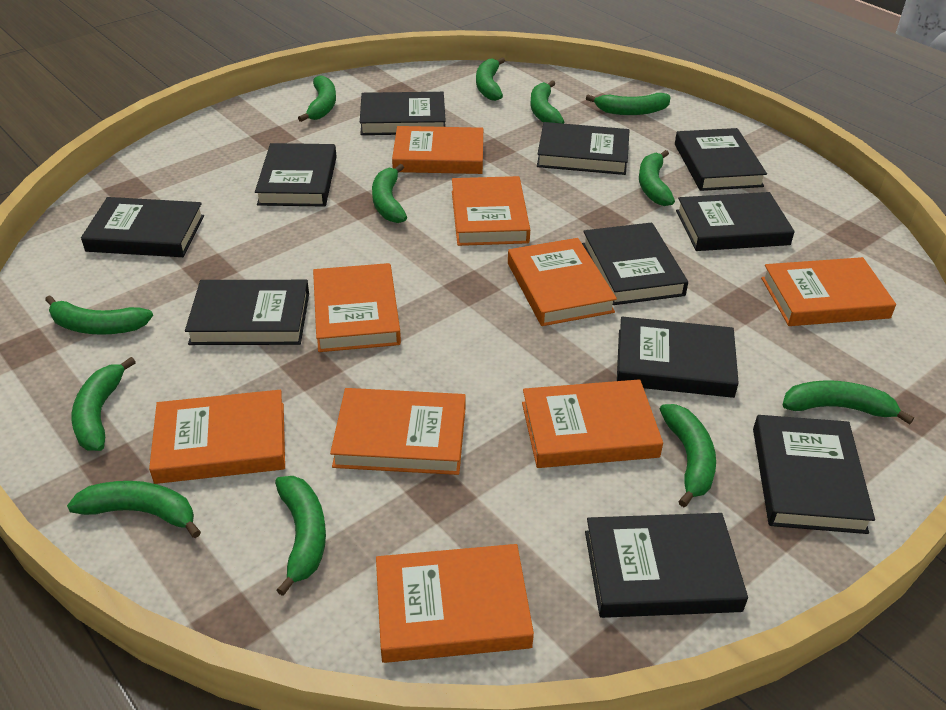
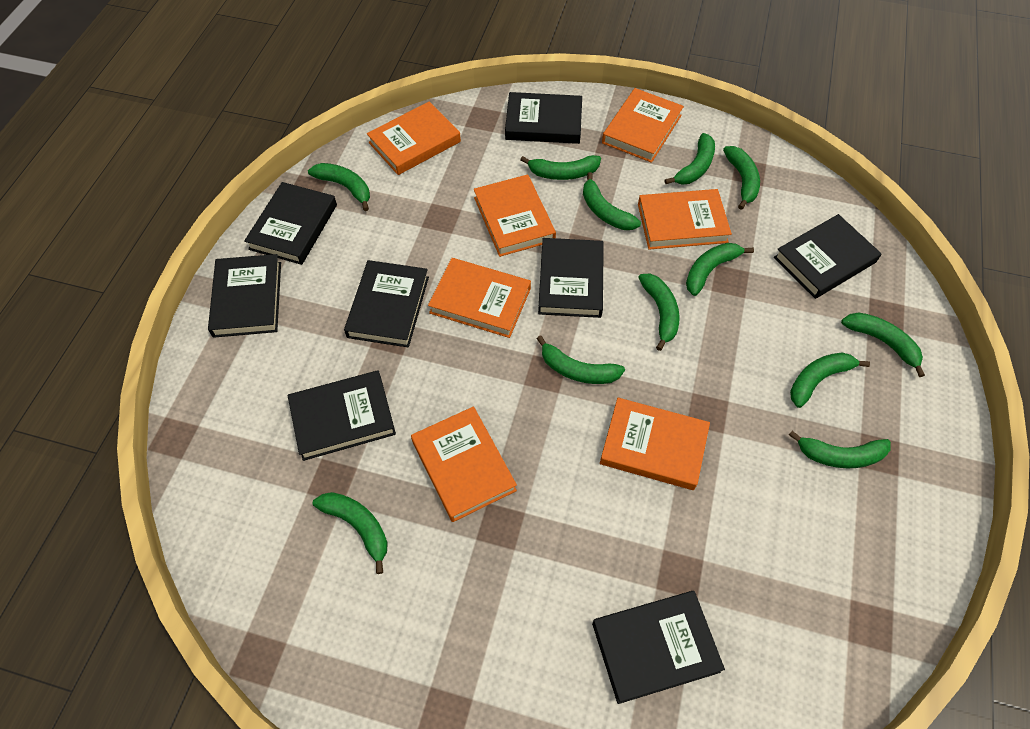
black book: [81,197,204,257] [185,280,309,345] [255,143,337,207] [360,92,446,135] [537,122,629,175] [582,222,688,305] [585,513,748,618] [617,317,739,398] [675,128,767,191] [676,192,795,251] [753,415,875,534] = 11 -> [208,254,281,338] [244,182,337,265] [288,370,396,461] [344,260,429,347] [505,92,582,144] [538,238,604,318] [592,591,725,704] [774,214,882,299] = 8
orange book: [149,390,285,484] [313,263,401,352] [330,388,466,475] [376,544,534,663] [392,126,483,174] [452,176,530,246] [508,238,617,326] [522,379,663,468] [761,257,896,326] = 9 -> [367,102,461,175] [411,406,517,522] [428,258,531,338] [474,174,556,257] [600,398,710,490] [602,88,684,163] [638,189,732,250] = 7

